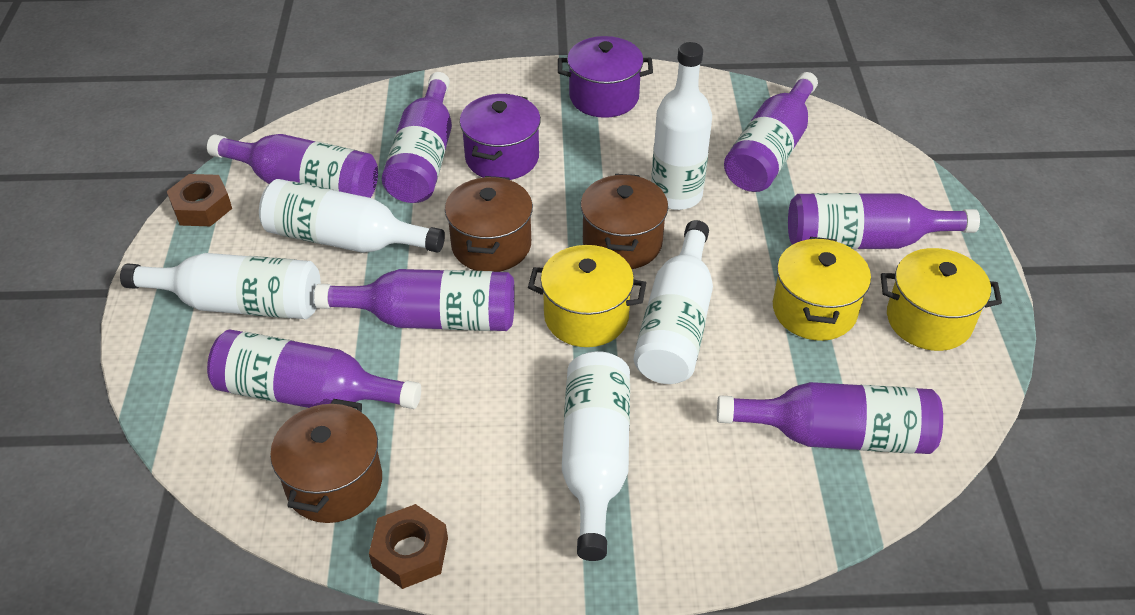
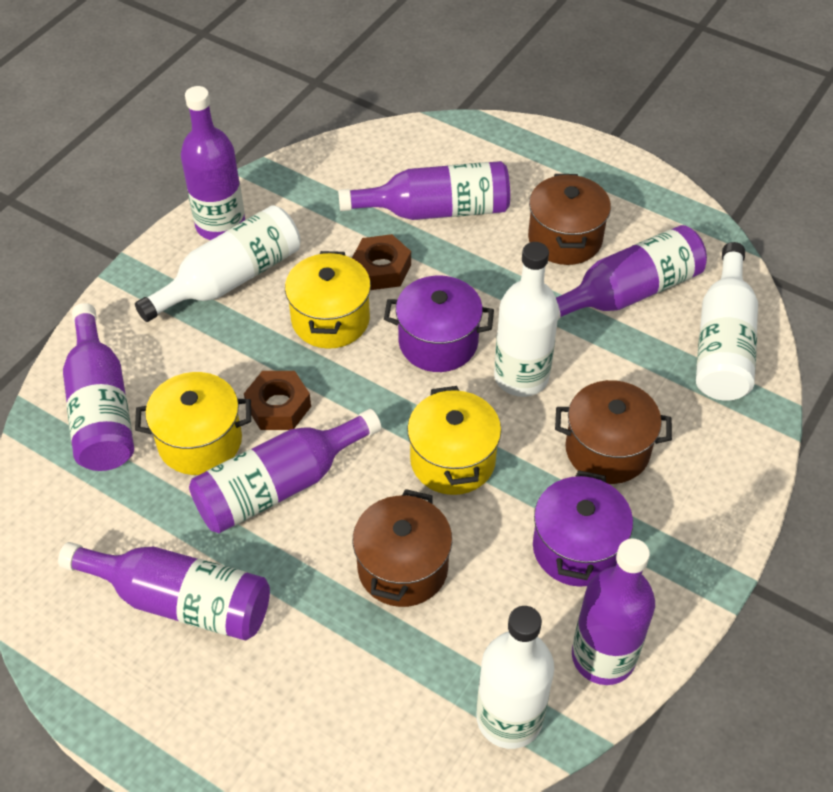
white bottle: [120,253,321,319] [259,179,445,253] [562,351,630,561] [634,220,713,384] [651,42,712,210] = 5 -> [135,205,301,322] [477,606,554,749] [494,242,559,397] [696,242,758,401] = 4

